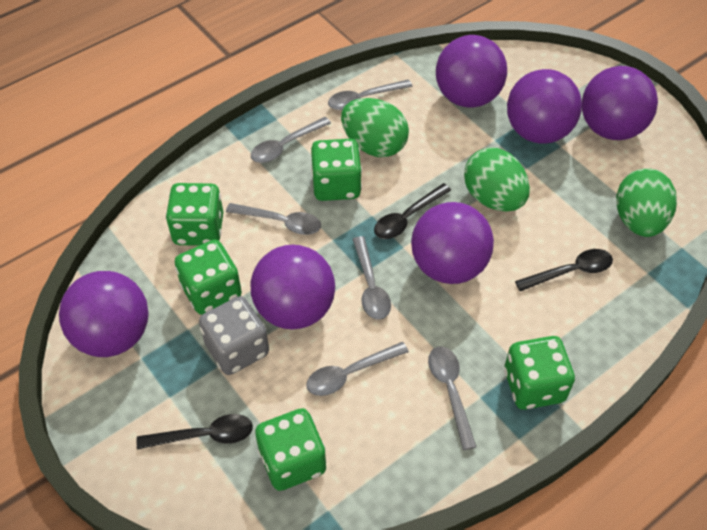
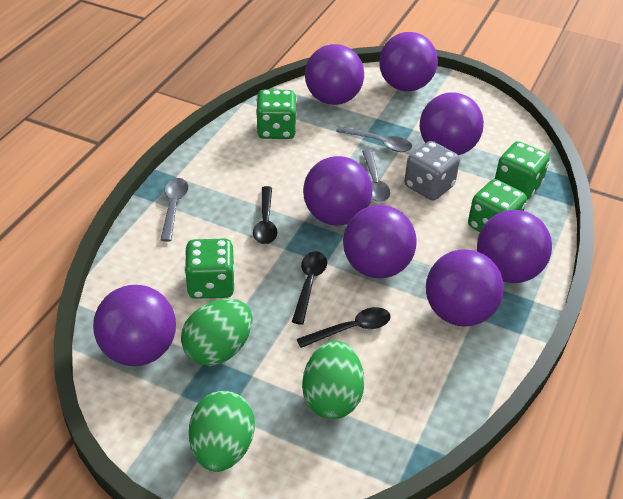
green dice: [166,183,223,246] [175,240,242,315] [255,408,326,491] [311,139,362,201] [504,336,575,410] = 5 -> [185,239,235,299] [256,89,297,139] [468,179,527,232] [495,141,550,200] = 4
grey spoon: [226,203,321,235] [251,117,331,163] [306,342,409,396] [328,79,413,110] [353,236,391,320] [428,347,476,450] = 6 -> [160,178,188,242] [336,126,412,152] [362,149,390,202] = 3
purple ball: [59,271,149,357] [250,245,335,329] [411,202,494,284] [436,35,507,107] [507,69,582,144] [582,66,658,140] = 6 -> [93,285,176,366] [303,156,372,226] [305,44,364,105] [343,205,417,278] [379,32,438,91] [420,92,484,155] [426,249,504,326] [477,210,552,283] = 8

